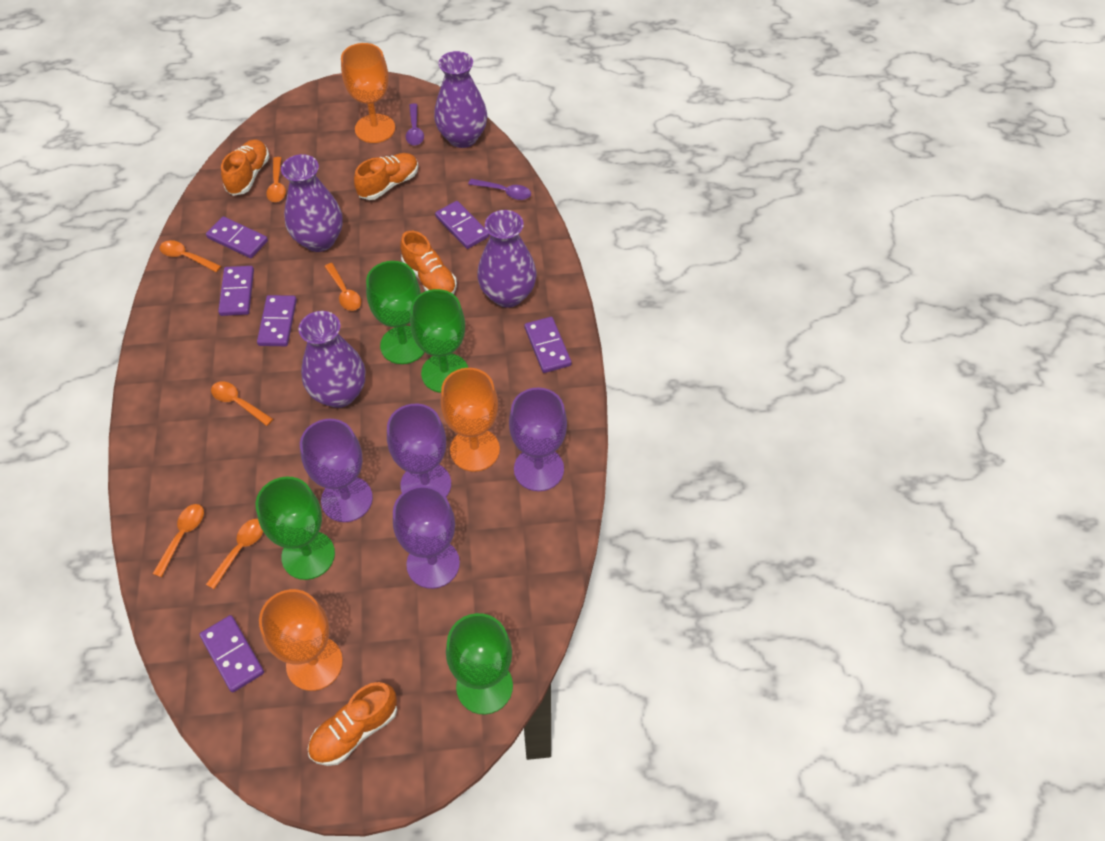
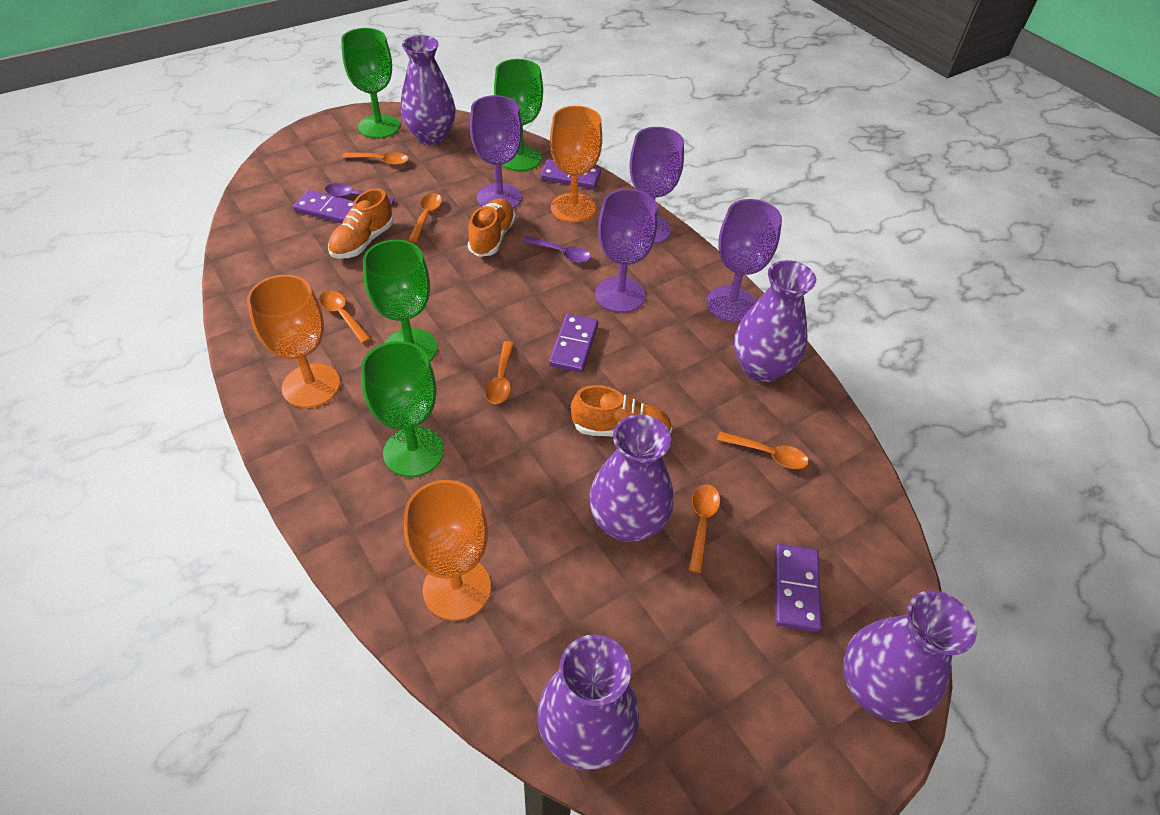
orange shoe: [221,139,270,196] [308,682,397,766] [354,153,418,200] [400,231,457,294] = 4 -> [328,188,394,259] [468,198,516,257] [571,385,672,437] = 3
purple domino: [200,615,264,692] [206,216,268,258] [218,266,254,316] [257,295,297,346] [435,201,489,249] [524,317,571,373] = 6 -> [293,190,354,224] [540,159,601,189] [549,314,598,373] [775,544,822,632] = 4
purple vase: [281,154,343,252] [298,311,365,408] [434,51,487,148] [477,210,536,308] = 4 -> [400,35,456,145] [537,635,639,771] [589,414,674,542] [734,260,816,382] [843,590,977,723] = 5

